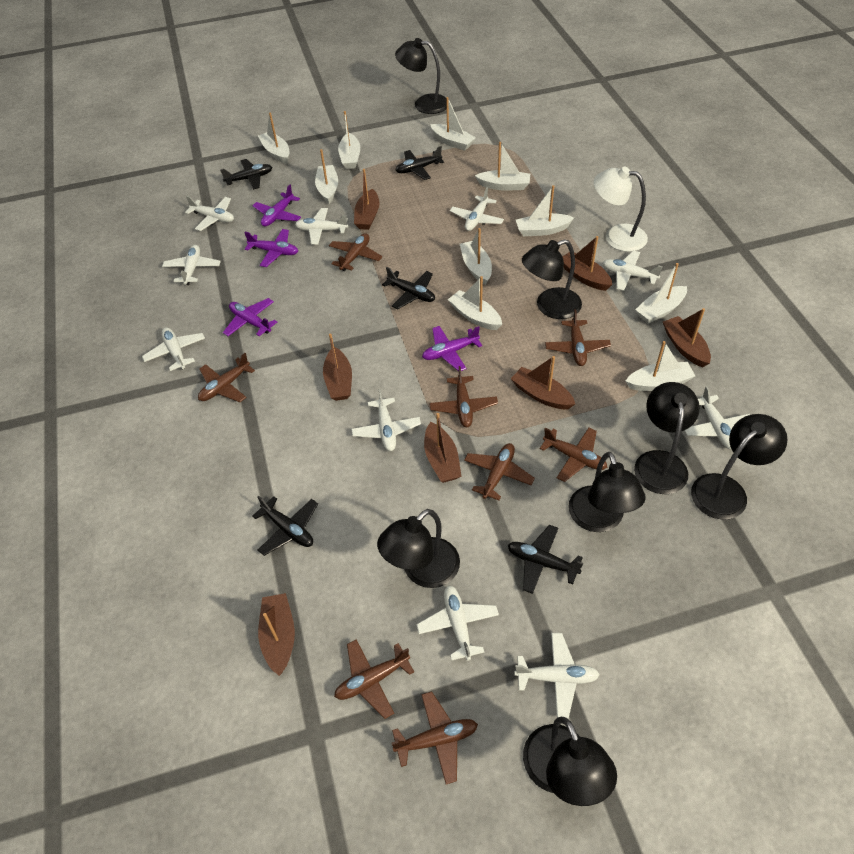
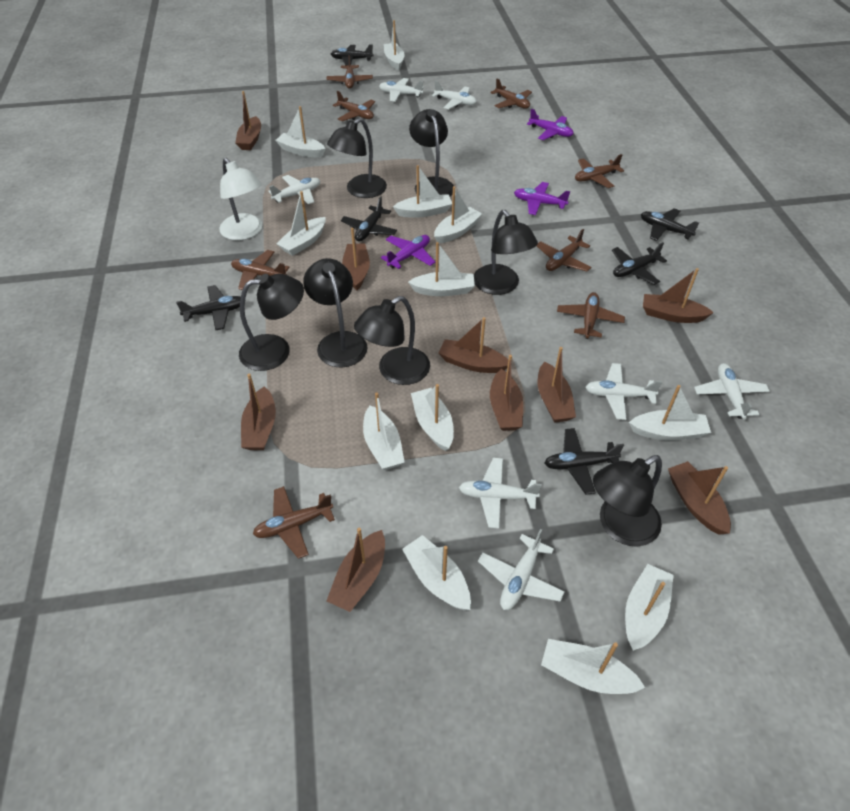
black plane: [220,159,272,190] [252,495,318,556] [382,267,435,309] [395,146,444,180] [508,525,583,594] = 5 -> [176,285,241,330] [331,44,373,65] [341,196,397,241] [545,428,624,495] [612,242,667,285] [641,208,699,241] = 6
brown boat: [258,593,295,676] [323,334,352,401] [354,169,379,230] [424,413,462,483] [511,356,575,409] [563,236,612,291] [663,308,711,368] = 7 -> [235,91,261,150] [241,374,276,450] [326,528,385,612] [342,228,370,290] [438,317,508,373] [490,355,523,431] [538,347,576,423] [643,268,714,323] [668,461,731,535] = 9
purple plane: [223,298,277,336] [244,229,298,267] [253,185,301,226] [422,326,483,371] = 4 -> [381,235,435,269] [514,182,570,215] [527,109,574,140] = 3
white boat: [258,112,289,164] [315,149,338,204] [338,111,360,169] [430,97,476,151] [448,276,502,330] [460,228,492,285] [475,142,530,191] [516,185,574,236] [626,341,695,391] [635,263,687,324] = 10 -> [275,106,326,157] [276,191,325,256] [363,393,405,470] [384,20,405,71] [393,165,452,218] [402,535,471,610] [408,242,475,296] [411,384,454,451] [434,186,482,243] [541,639,645,694] [625,564,674,651] [629,385,711,440] = 12
white plane: [142,327,205,371] [162,245,221,285] [185,196,234,231] [295,208,348,245] [351,389,421,451] [416,586,499,661] [450,187,504,231] [514,633,600,719] [603,251,663,291] [684,386,750,449] = 10 -> [268,175,320,204] [379,78,424,102] [432,81,477,109] [459,458,542,529] [478,529,565,610] [585,363,662,420] [694,363,770,419] = 7

